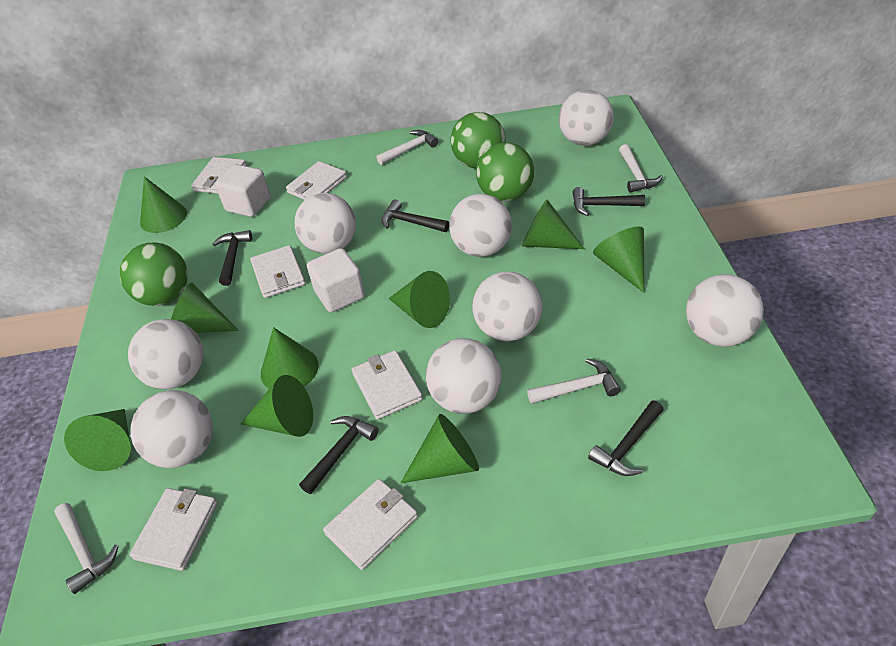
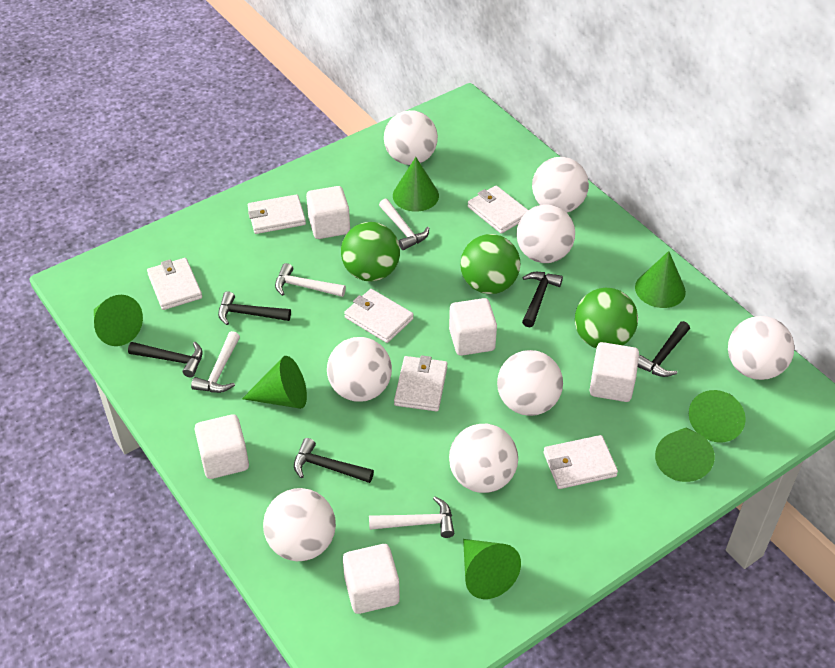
green cone: [64,409,131,471] [140,176,187,233] [171,283,239,333] [241,375,313,437] [261,327,319,389] [388,271,450,328] [401,414,479,483] [522,199,584,249] [593,226,644,293] = 9 -> [94,295,143,346] [242,356,307,409] [393,157,439,212] [463,539,521,599] [635,251,686,308] [655,428,715,482] [689,390,746,442] = 7
white cube: [215,164,271,217] [307,248,365,312] = 2 -> [195,414,249,479] [306,186,350,239] [343,544,400,614] [449,298,497,356] [590,342,639,402] = 5

